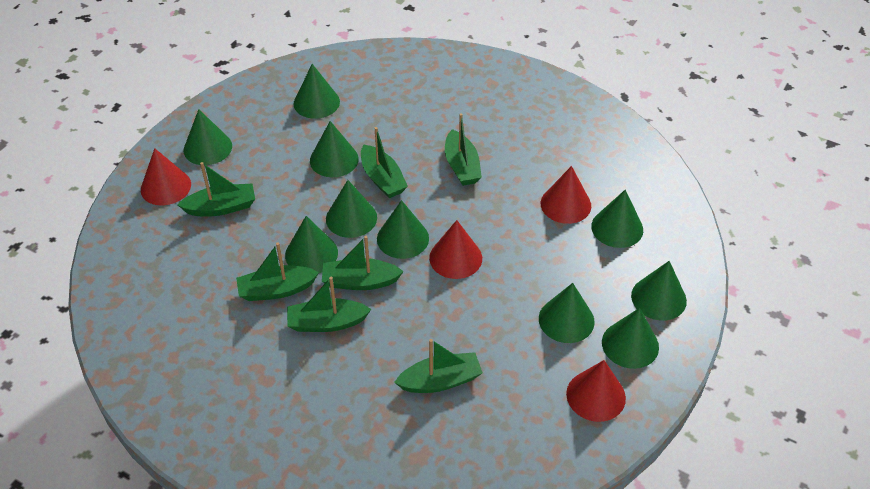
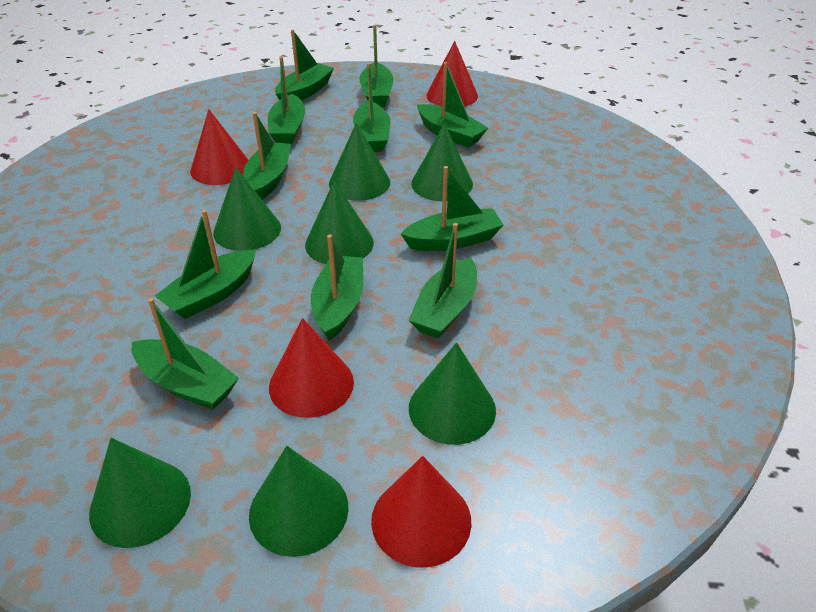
green boat: [178,162,255,217] [236,242,319,301] [287,277,371,332] [322,236,404,290] [361,127,408,198] [394,339,483,393] [445,113,482,186] = 7 -> [132,298,239,410] [155,210,256,319] [243,112,291,199] [268,56,305,145] [275,30,334,101] [311,234,363,341] [353,63,391,152] [359,25,393,107] [401,166,503,251] [409,223,477,339] [417,62,488,147] = 11
green cone: [184,109,232,165] [285,216,338,273] [294,64,340,119] [310,121,359,177] [326,180,377,238] [377,200,429,259] [539,283,595,343] [591,190,643,248] [602,308,659,369] [631,261,687,321] = 10 -> [89,438,191,548] [213,168,281,251] [249,446,348,557] [305,181,374,264] [329,123,390,201] [409,343,496,445] [411,123,473,201] = 7

